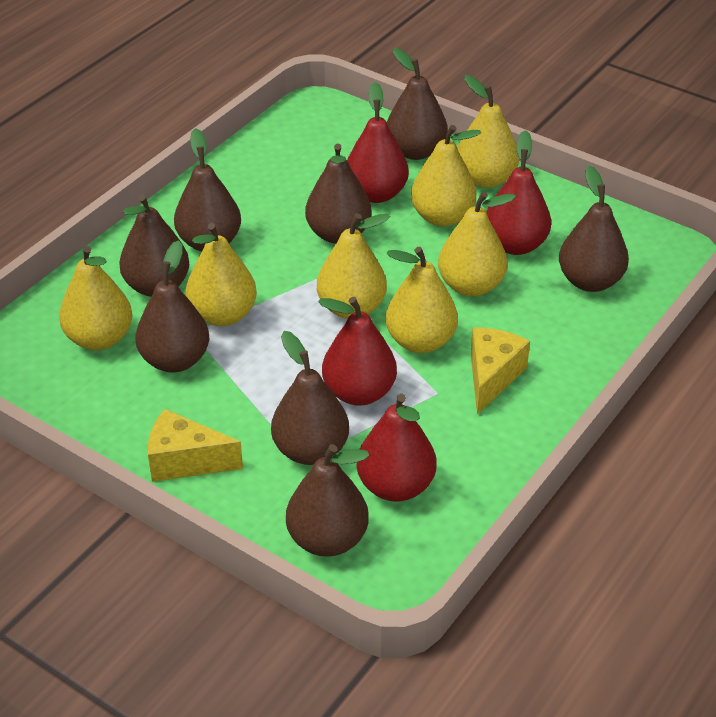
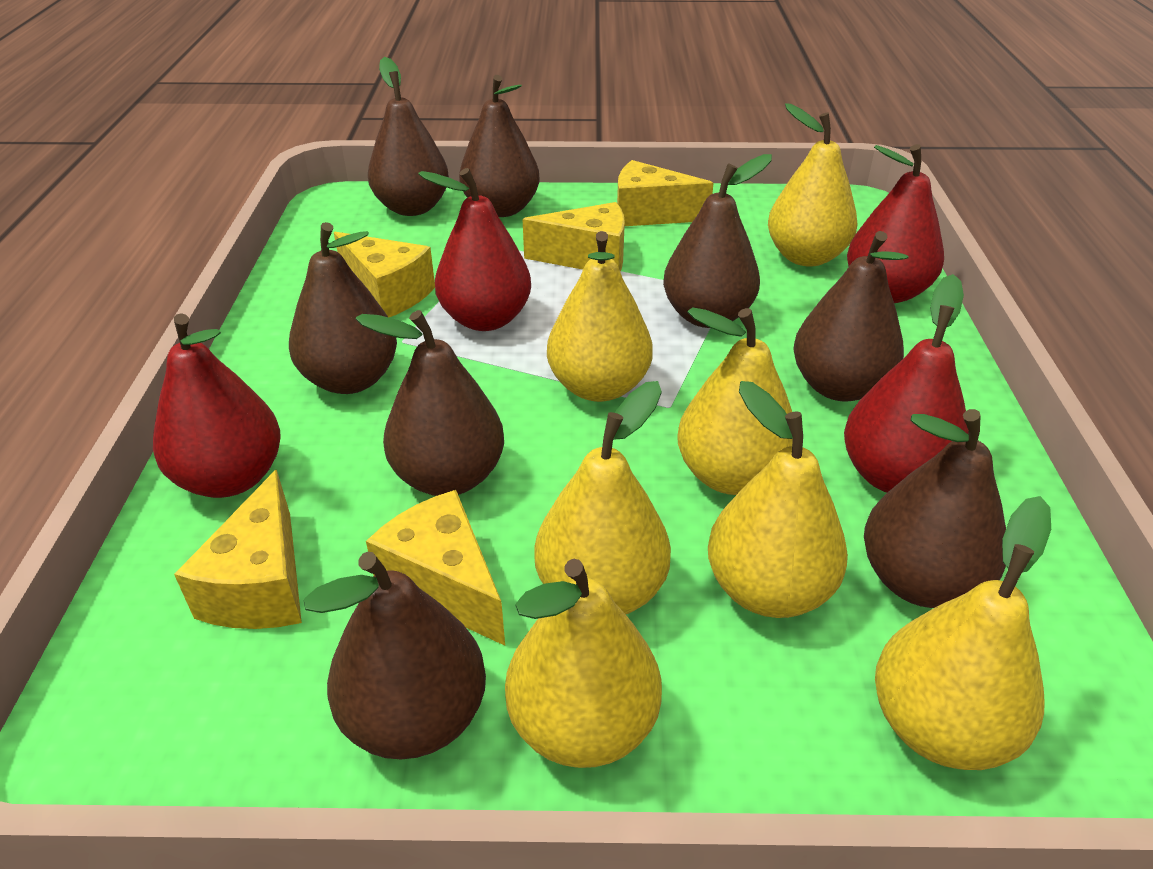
yellow cheese: [148,409,243,482] [471,327,530,415] = 2 -> [174,470,302,629] [334,232,435,317] [366,490,505,646] [523,202,625,272] [617,160,714,226] = 5

